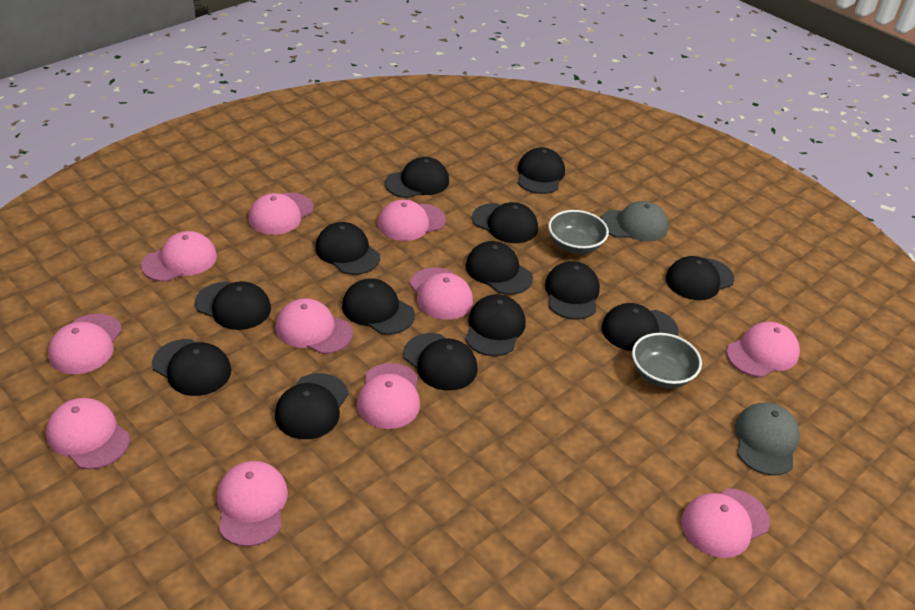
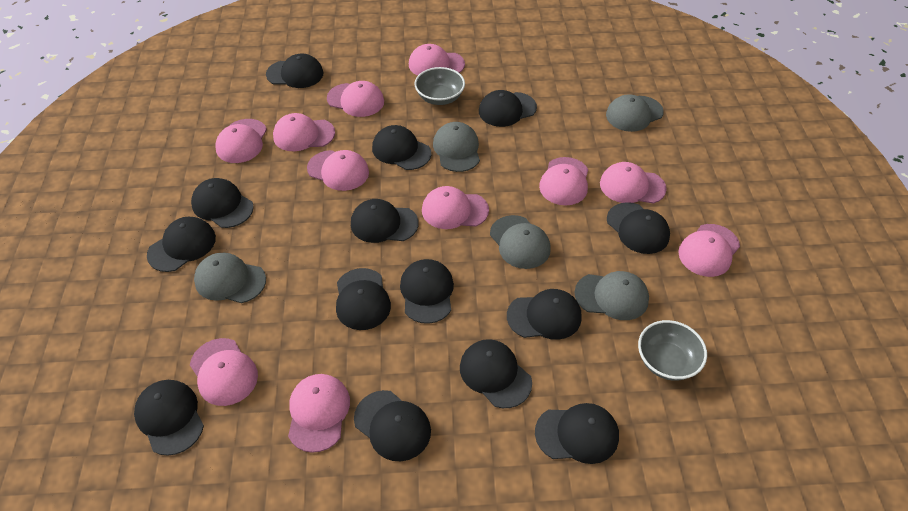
grey cap: [601,201,668,242] [735,403,800,476] = 2 -> [194,253,266,303] [433,122,480,172] [490,215,551,269] [575,271,649,320] [606,94,664,132] = 5

